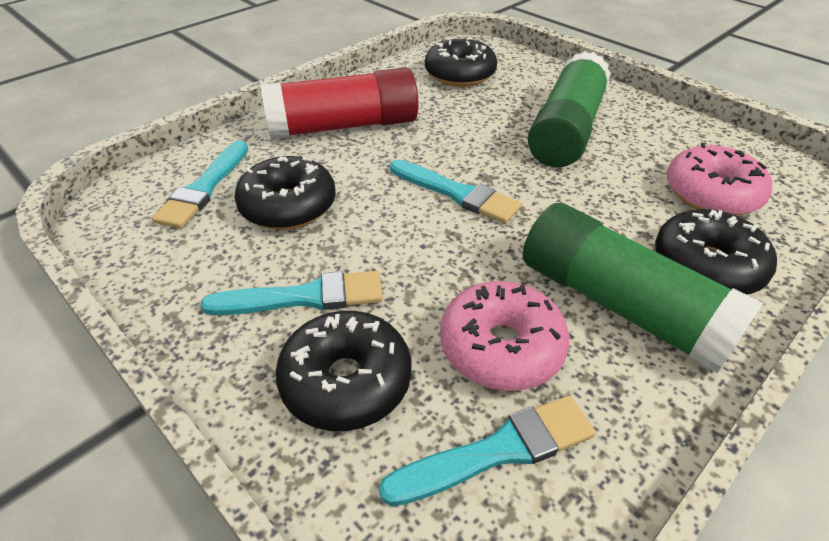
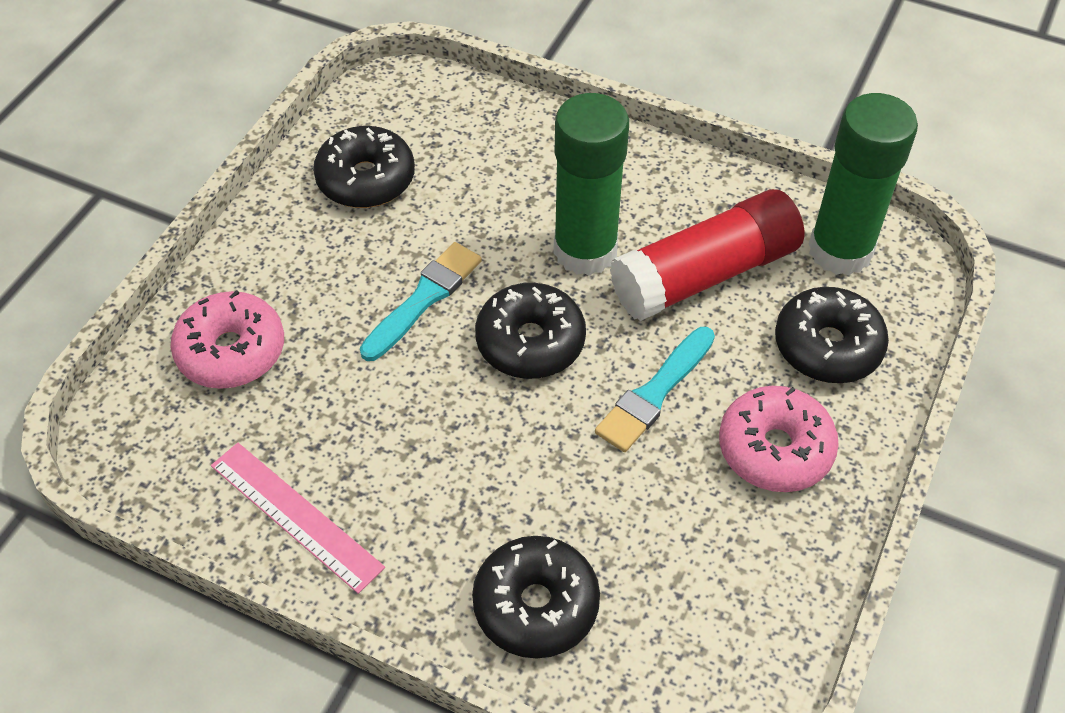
pink ruler: none = 0 -> [211,443,385,594] = 1
turquoise brush: [152,140,248,229] [200,271,383,315] [379,396,596,506] [390,159,521,224] = 4 -> [360,242,482,361] [595,327,715,452] = 2

